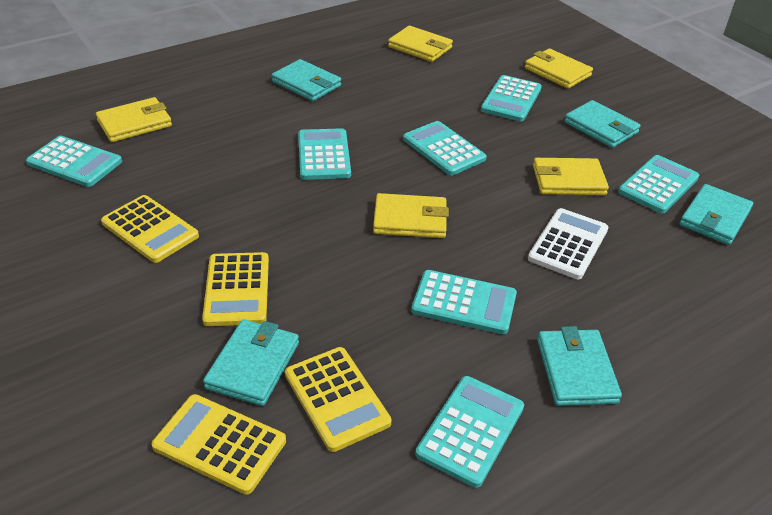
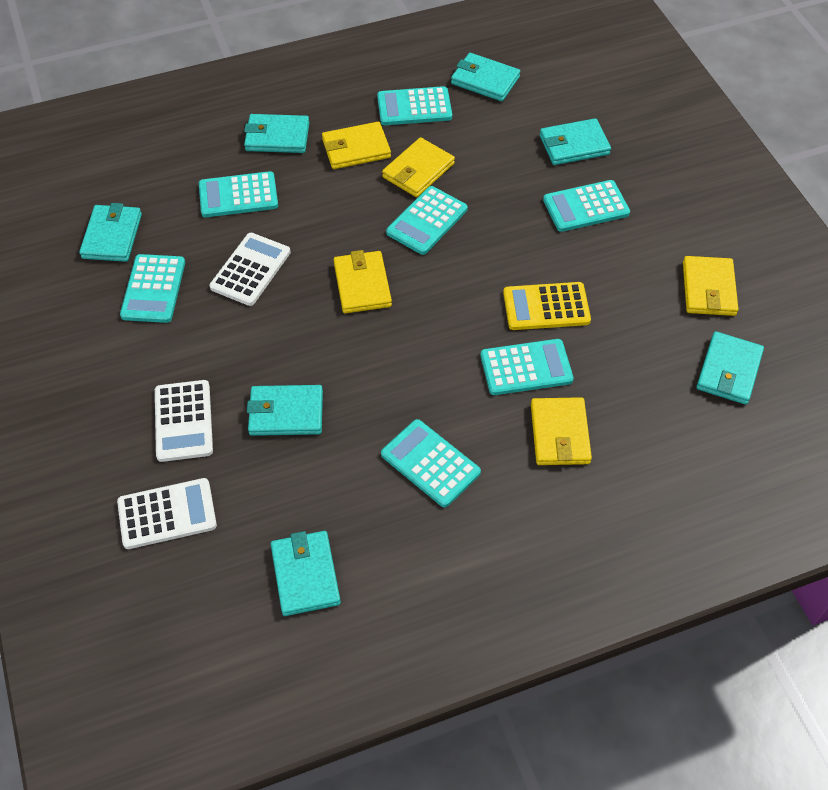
turquoise wallet: [203,319,299,406] [271,59,341,101] [537,326,622,406] [564,100,641,148] [680,184,753,245] = 5 -> [79,203,142,262] [244,114,309,153] [247,385,323,436] [271,531,341,616] [451,53,520,101] [540,118,611,165] [696,331,764,405] = 7
white calculator: [528,208,608,279] = 1 -> [117,478,217,549] [155,380,213,462] [210,233,291,306] = 3
yellow calculator: [101,195,199,263] [152,394,286,495] [202,252,269,326] [285,347,392,452] = 4 -> [503,282,591,330] = 1

